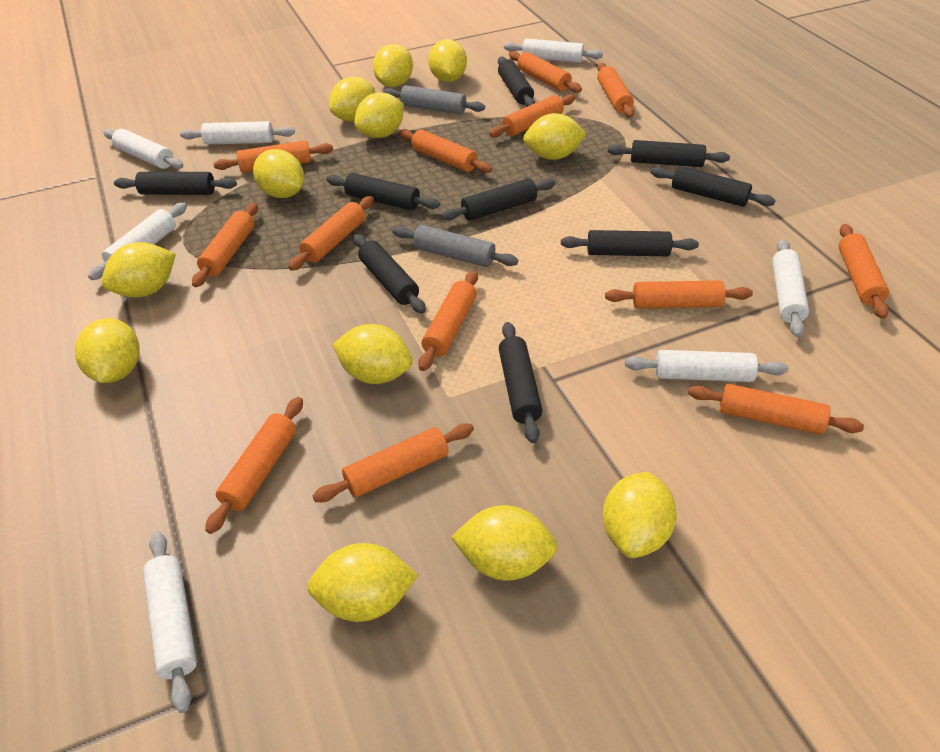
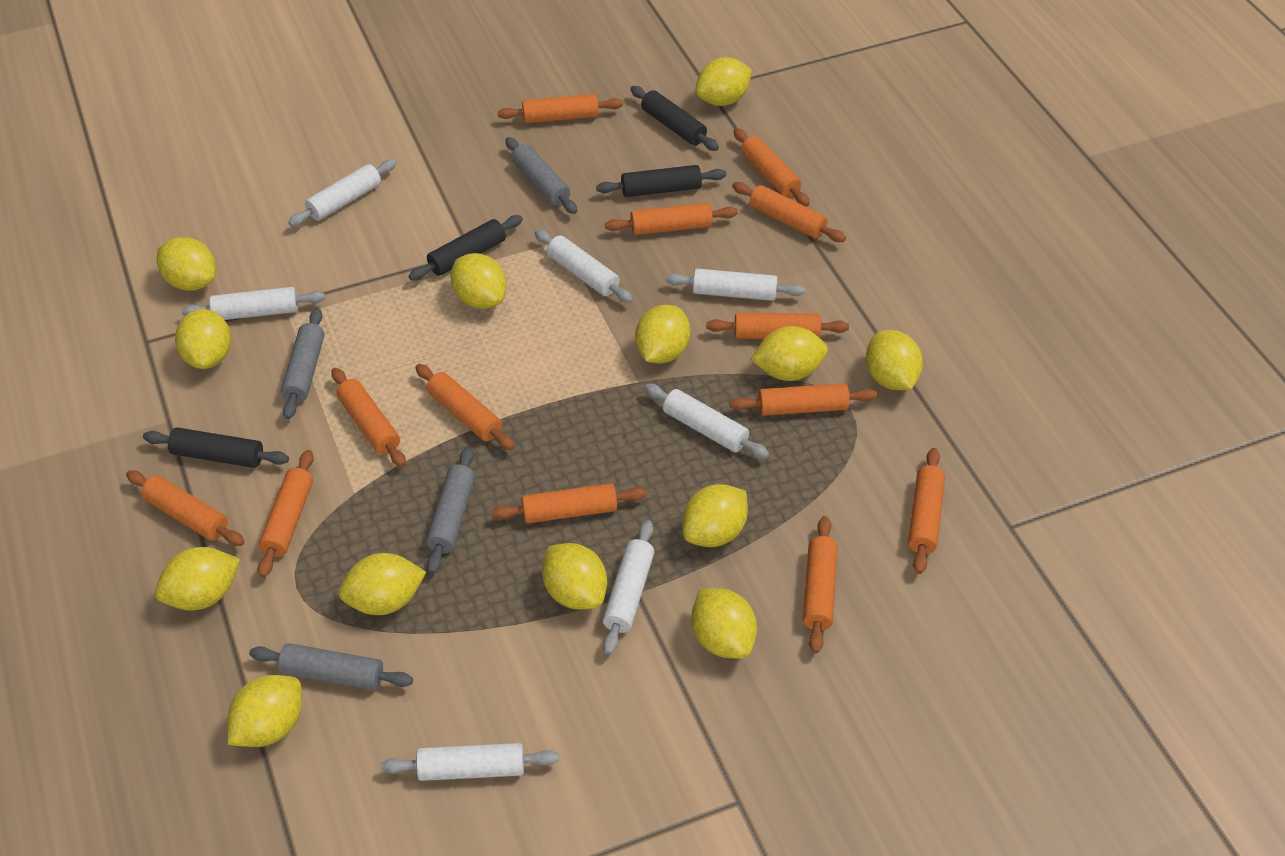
black rolling pin: [114,172,237,195] [326,173,440,210] [354,234,426,314] [441,178,555,221] [498,56,535,107] [499,322,542,443] [561,230,699,256] [608,140,730,167] [650,166,776,207] = 9 -> [143,427,289,468] [408,215,523,280] [596,165,726,197] [630,86,719,151] = 4
grey rolling pin: [383,85,485,115] [393,225,518,267] = 2 -> [249,643,413,690] [281,308,324,419] [426,447,475,574] [506,137,577,214] = 4
yellow lemon: [75,318,140,383] [101,242,176,298] [253,149,304,198] [307,543,418,622] [329,77,375,121] [332,324,413,384] [355,92,404,138] [373,44,413,87] [428,39,467,82] [451,505,558,581] [523,113,587,160] [603,472,677,558] = 12 -> [155,547,240,611] [157,237,216,291] [175,309,231,369] [227,675,302,747] [338,553,426,615] [451,253,507,309] [542,543,607,610] [635,305,690,363] [682,484,748,547] [691,588,757,658] [695,57,752,106] [751,326,828,381] [866,330,923,390] = 13

